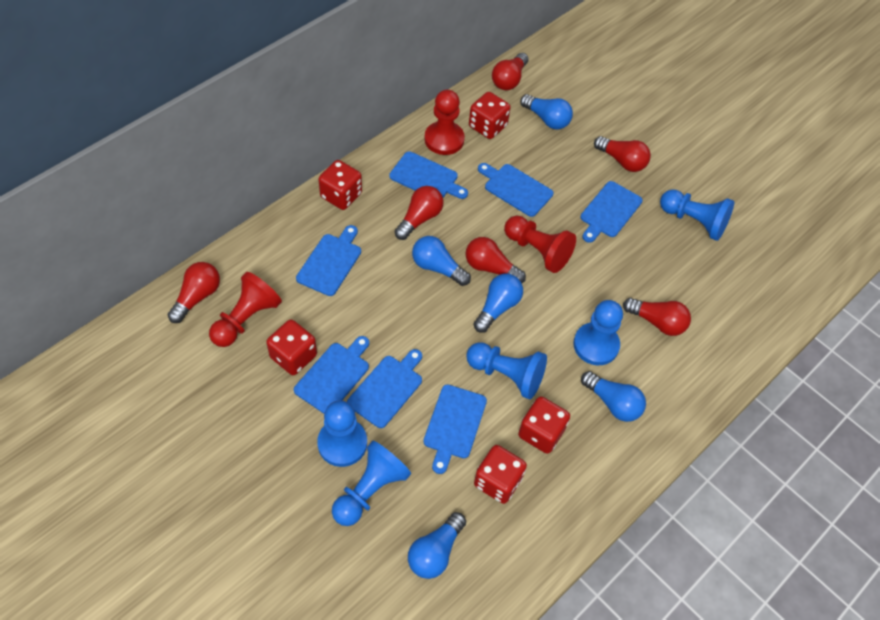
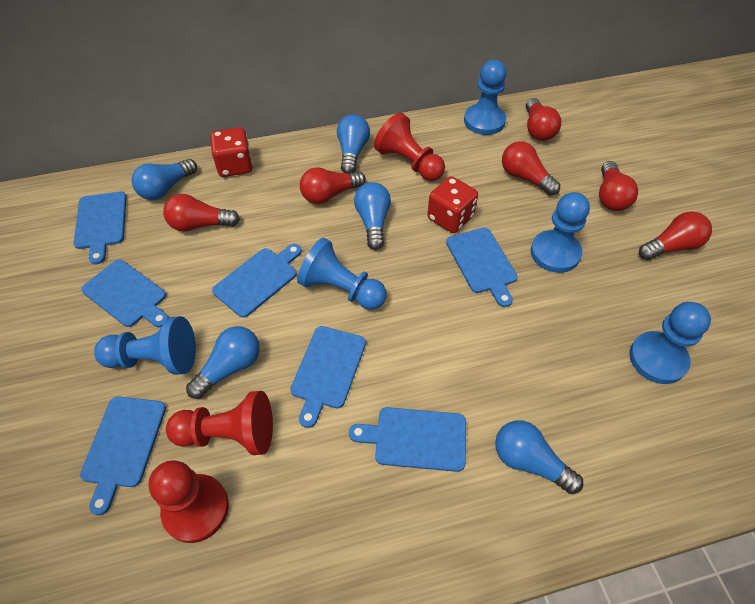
red dice: [266,319,317,375] [318,160,362,210] [469,92,511,139] [474,445,527,504] [518,396,570,454] = 5 -> [210,127,253,177] [427,176,478,233] = 2

